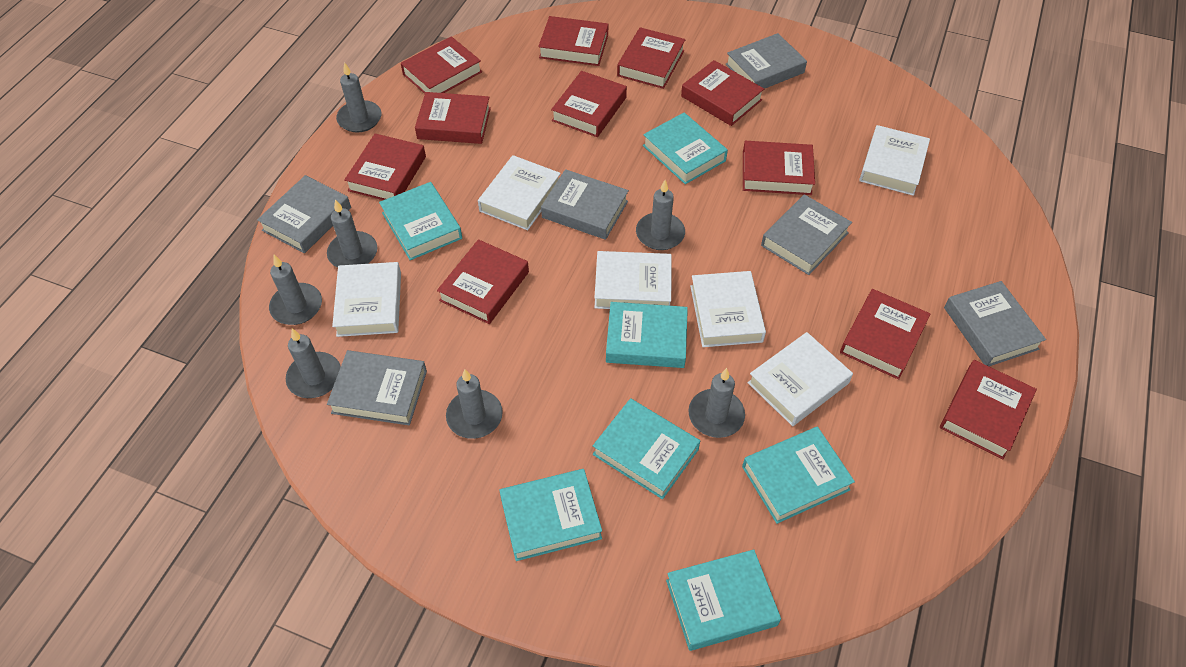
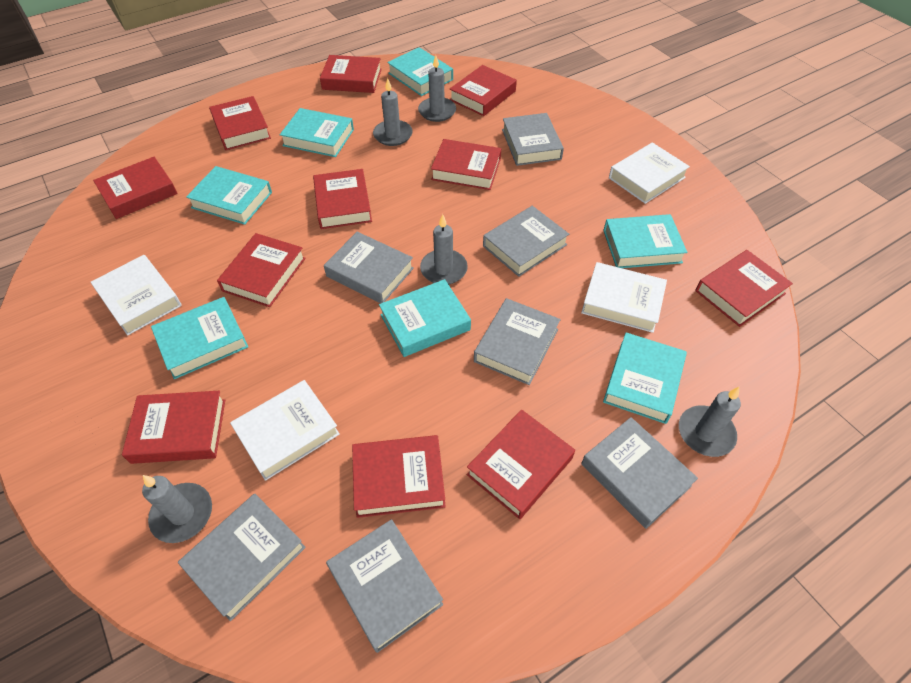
grey book: [257,175,351,253] [327,350,427,425] [541,169,629,240] [726,33,807,89] [761,194,852,275] [944,281,1046,366] = 6 -> [178,493,306,621] [324,232,414,303] [326,519,443,653] [474,298,561,385] [483,206,569,277] [502,113,564,166] [581,417,698,529] = 7
grey candle: [269,255,322,325] [286,328,341,398] [327,199,377,268] [336,62,382,133] [446,369,503,439] [636,180,685,250] [688,368,745,438] = 7 -> [142,475,212,543] [373,78,413,146] [418,55,456,122] [420,214,468,285] [679,387,741,457] = 5
white book: [332,262,401,337] [478,155,561,230] [594,251,671,309] [690,271,766,347] [748,332,853,426] [859,125,930,196] = 6 -> [90,255,182,336] [230,380,340,481] [581,262,667,333] [609,142,690,204] = 4

